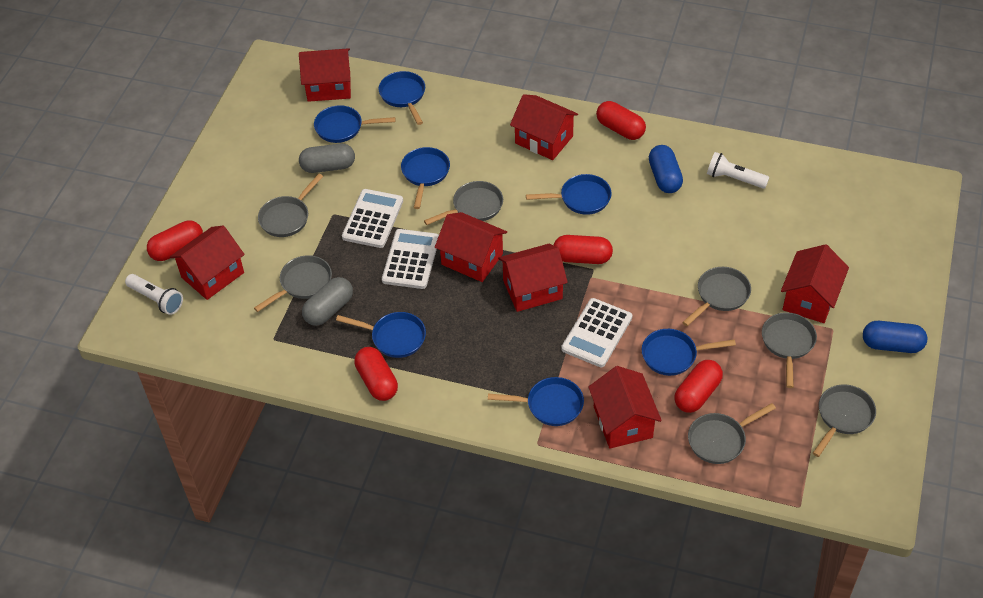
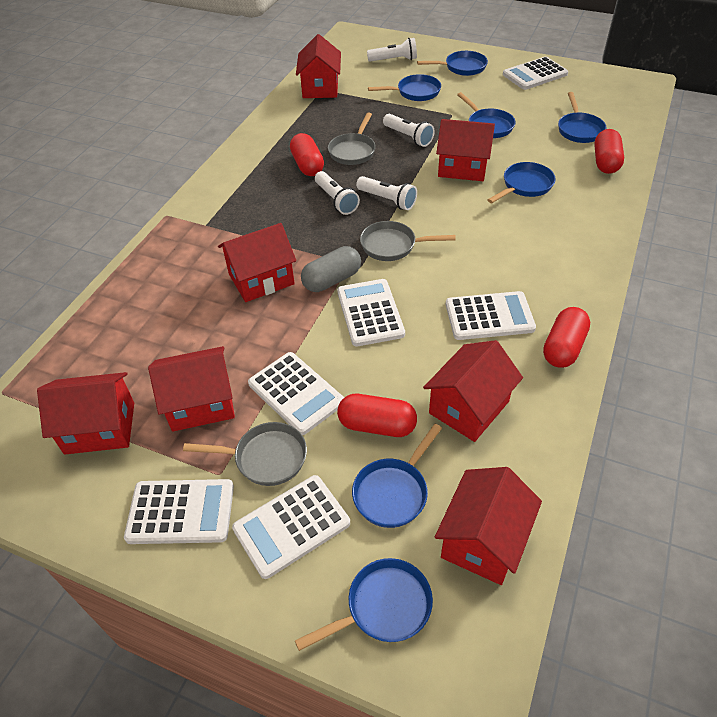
blue capsule: [649,145,683,193] [863,321,927,353] = 2 -> none = 0
grey capsule: [299,144,355,173] [302,277,353,326] = 2 -> [301,246,361,292] = 1
grey pan: [254,255,332,312] [258,174,323,237] [424,181,503,225] [682,267,751,326] [688,403,776,464] [762,312,817,388] [813,384,876,457] = 7 -> [183,422,307,486] [328,113,376,165] [360,221,456,261] = 3
red capsule: [147,221,203,261] [354,347,398,401] [554,235,613,264] [596,101,646,140] [674,360,723,413] = 5 -> [290,133,324,176] [337,394,417,437] [543,307,590,368] [594,129,624,174] = 4
white calculator: [342,189,403,248] [382,229,439,289] [561,298,632,367] = 3 -> [124,479,234,544] [232,475,350,579] [248,352,344,435] [337,279,405,347] [446,291,536,340] [503,57,568,90] = 6
white flashlight: [125,274,183,315] [707,152,769,189] = 2 -> [315,171,360,215] [356,176,417,210] [367,38,417,62] [383,114,435,147] = 4

